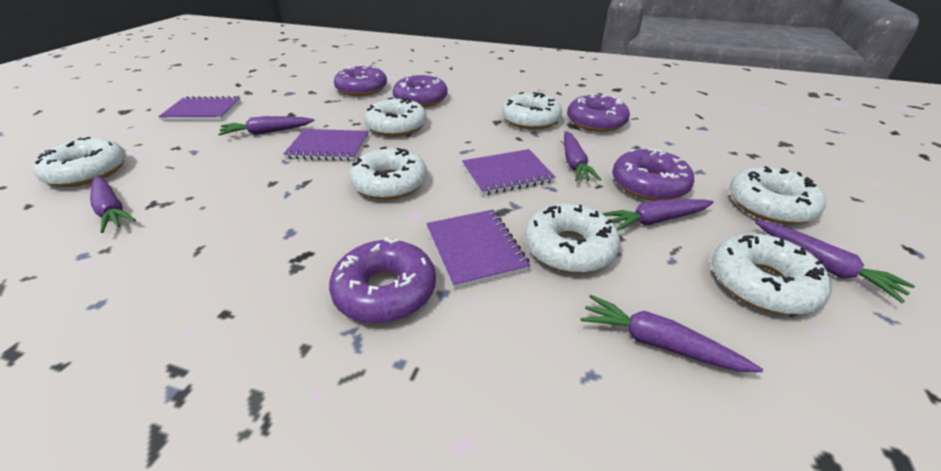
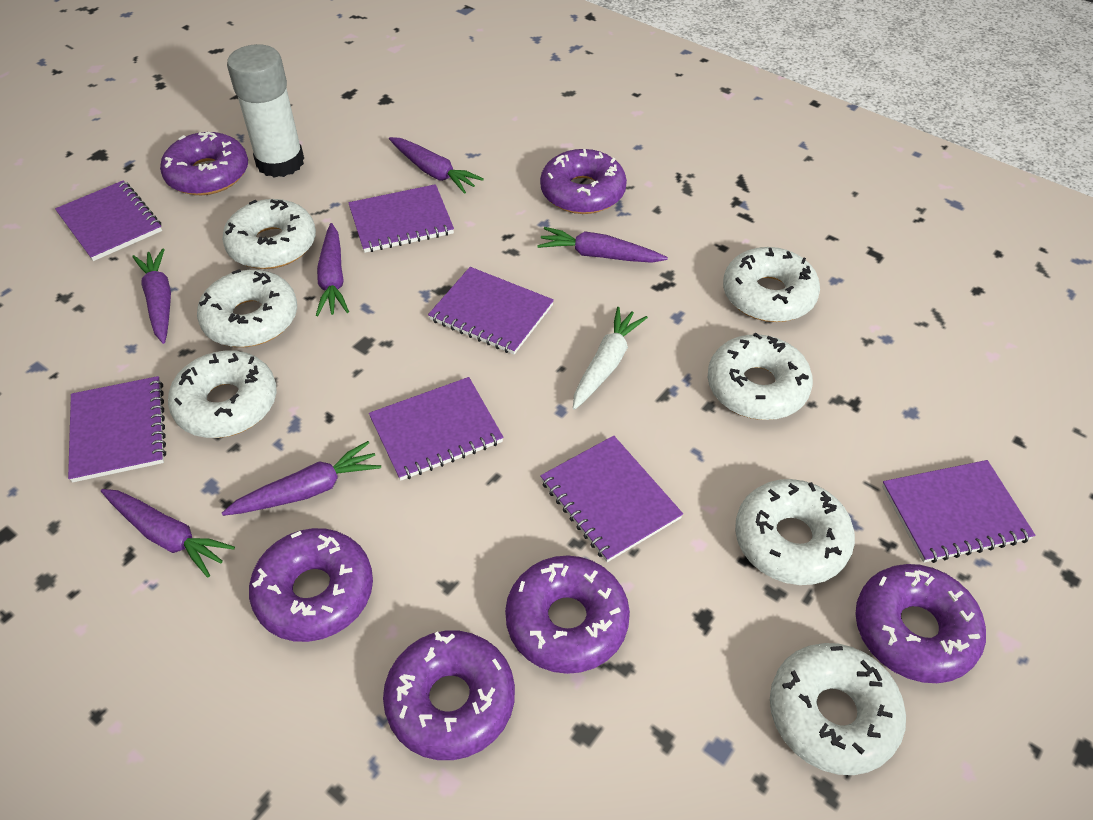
purple donut: [329,237,436,323] [334,66,387,96] [393,74,448,107] [567,94,630,132] [612,149,694,201] = 5 -> [160,132,248,195] [249,528,373,642] [383,631,515,760] [505,555,630,674] [540,149,627,214] [855,564,986,683] = 6
purple notebook: [158,96,241,121] [284,129,369,161] [426,210,531,289] [462,149,555,195] = 4 -> [55,180,162,261] [68,376,166,482] [348,184,454,253] [369,377,504,481] [428,267,554,355] [540,436,683,562] [882,460,1035,563] = 7
white carrot: none = 0 -> [573,307,648,410] = 1
white glue stick: none = 0 -> [227,44,304,178] = 1

